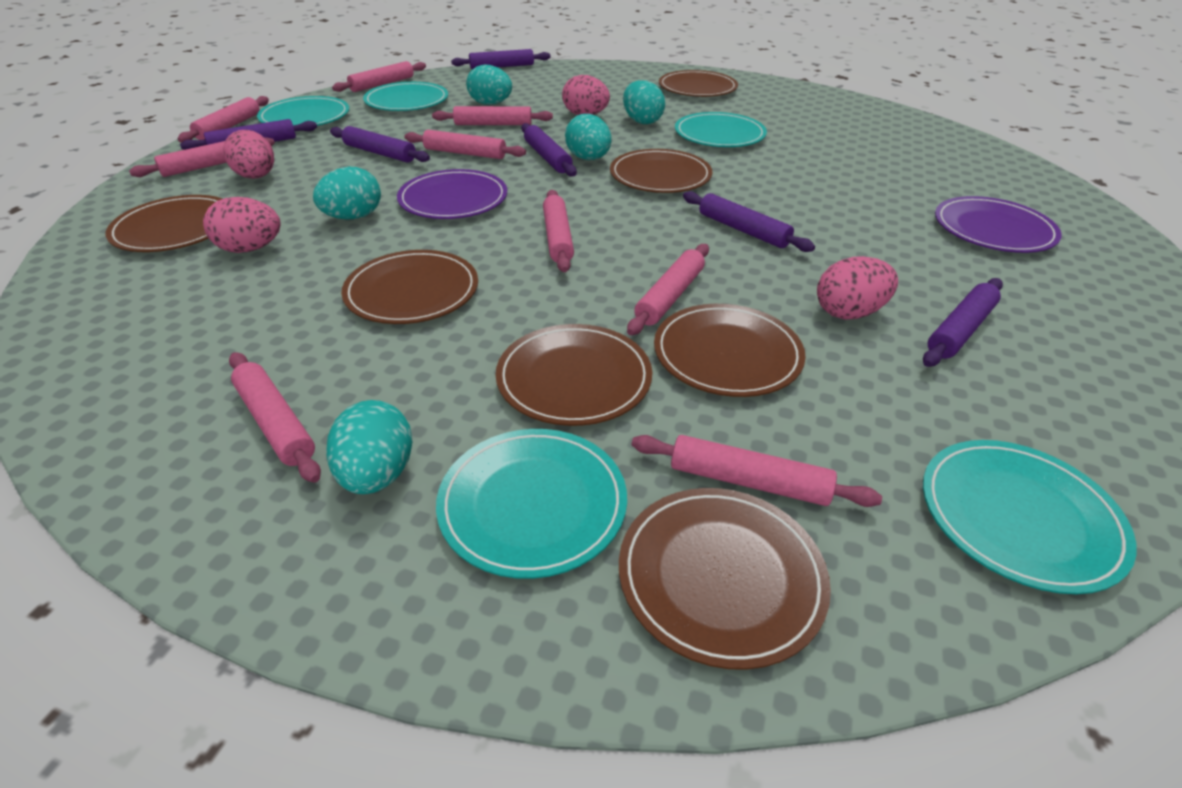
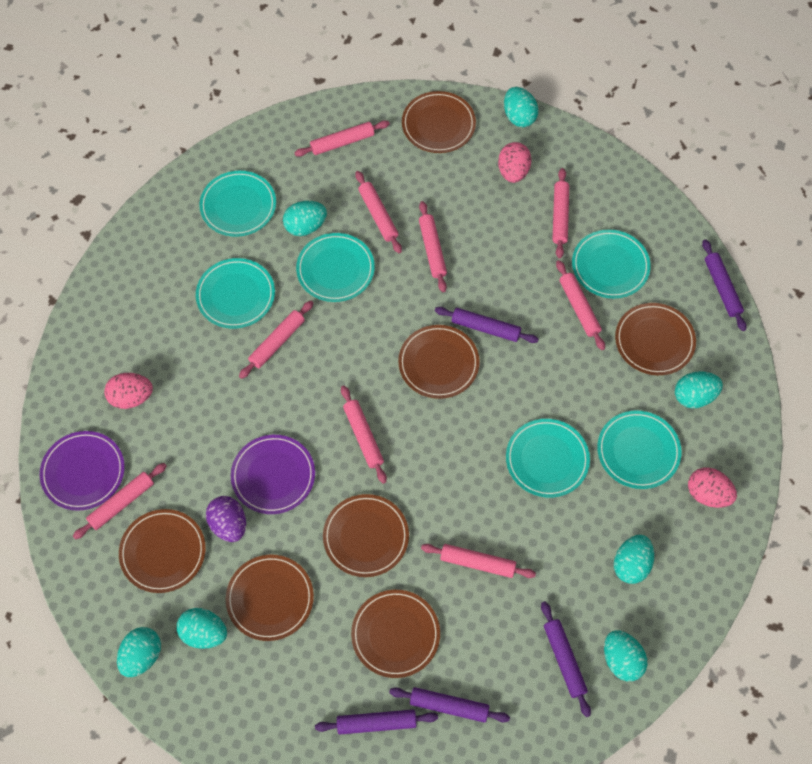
pink egg: [203,197,281,253] [223,130,274,179] [562,75,610,115] [817,256,898,319] = 4 -> [104,373,153,409] [498,142,532,183] [688,468,737,508] = 3
purple egg: none = 0 -> [206,496,246,542] = 1
purple rolling pin: [180,119,317,150] [330,126,430,162] [451,49,551,69] [521,123,577,177] [683,191,815,252] [923,278,1003,367] = 6 -> [315,710,438,734] [389,687,510,723] [435,307,538,343] [541,601,591,717] [702,239,746,331] = 5
turquoise egg: [313,166,381,220] [326,400,413,494] [466,65,512,105] [565,114,611,160] [623,80,665,124] = 5 -> [117,627,161,677] [177,608,227,649] [283,201,327,236] [504,87,538,127] [604,630,647,681] [614,535,654,584] [675,371,723,408] = 7
turquoise plate: [257,96,349,126] [363,82,448,111] [436,429,627,579] [675,112,767,147] [923,440,1137,594] = 5 -> [196,258,275,328] [199,171,276,237] [296,233,375,302] [506,419,590,497] [572,229,651,298] [597,411,682,489] = 6

